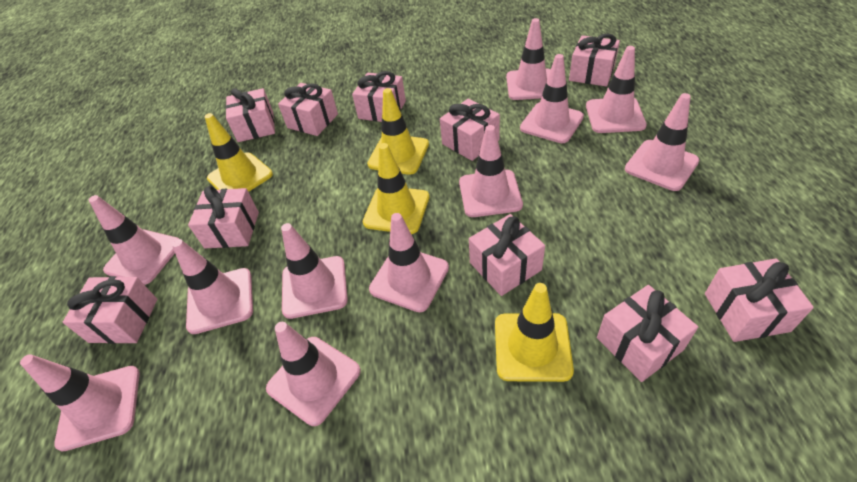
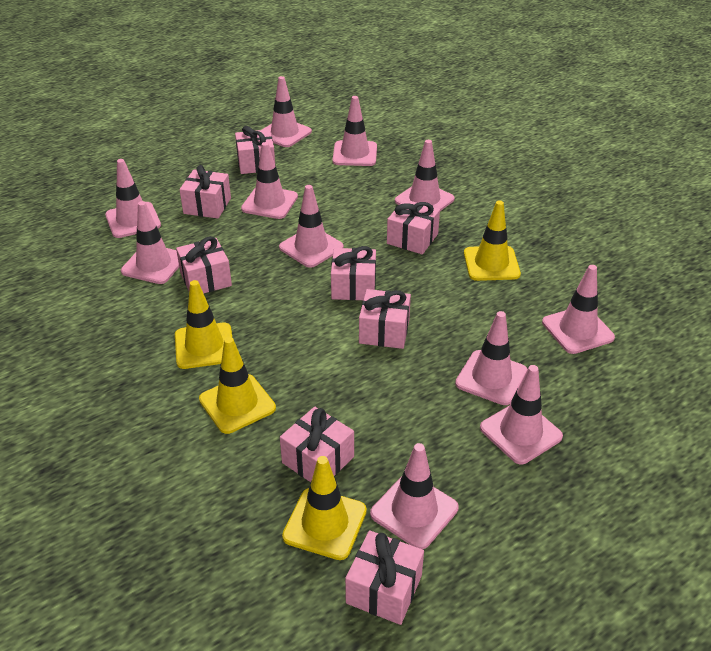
pink gift: [63,276,157,344] [188,186,259,248] [225,88,275,142] [278,83,338,136] [352,71,406,122] [440,99,500,161] [469,214,545,296] [569,34,620,87] [597,285,698,382] [705,258,814,342] = 10 -> [176,236,232,294] [179,165,231,219] [235,126,275,174] [280,407,354,482] [331,246,376,300] [345,530,424,625] [359,289,411,349] [387,199,440,254] = 8

